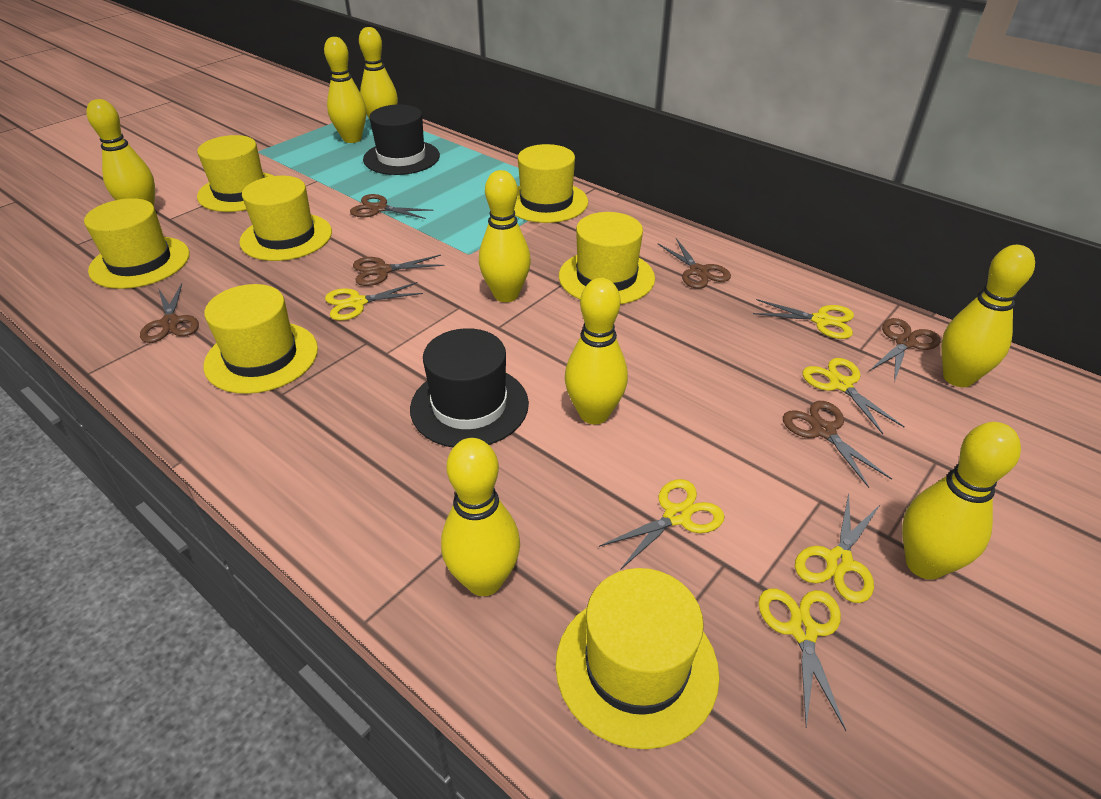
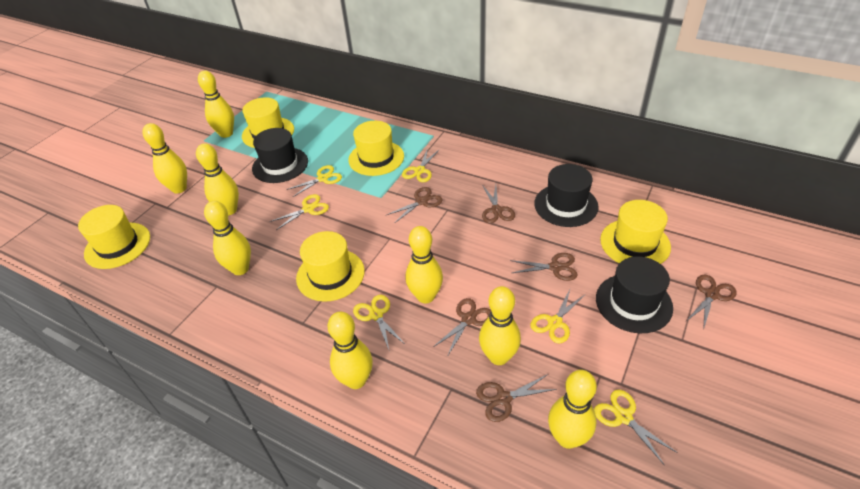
black hat: [363,104,440,175] [410,328,529,447] = 2 -> [252,128,308,183] [534,164,599,227] [596,256,673,333] = 3
yellow hat: [84,198,190,289] [197,135,274,212] [204,284,318,394] [239,176,332,261] [514,144,588,223] [555,568,720,749] [559,212,655,304] = 7 -> [78,205,150,269] [242,97,294,148] [296,231,365,302] [348,121,404,176] [600,200,671,264] = 5

